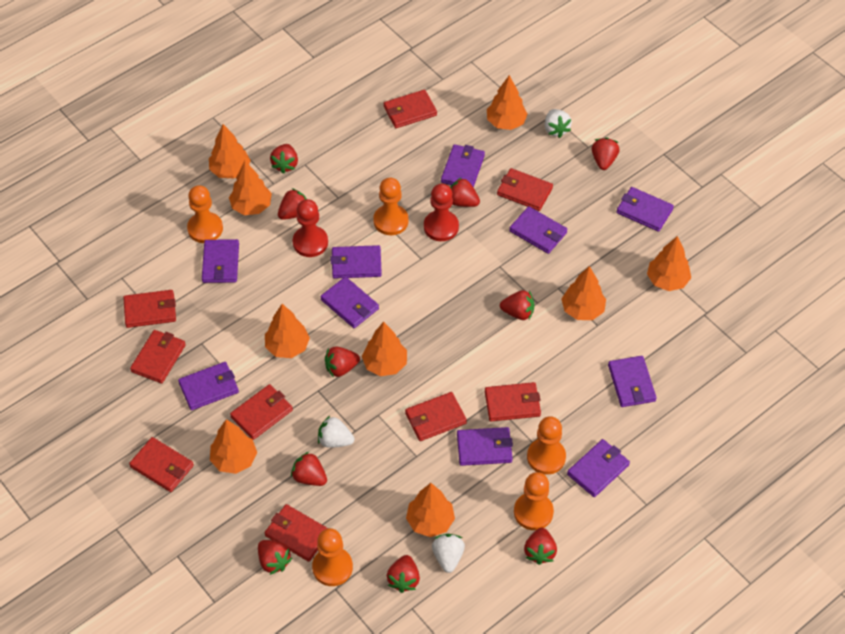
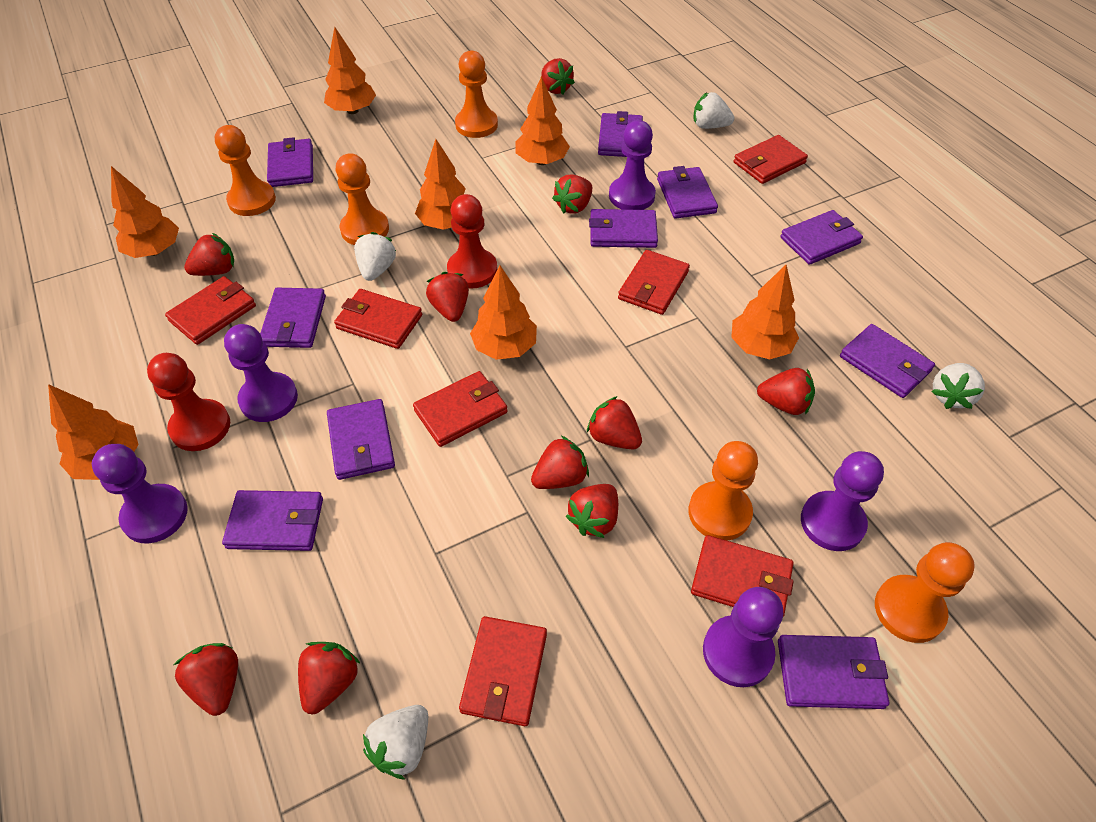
orange tree: [209,124,251,179] [210,419,257,474] [229,161,272,215] [265,304,310,358] [362,322,407,376] [406,483,455,537] [487,75,528,130] [561,266,606,320] [647,236,691,291] = 9 -> [48,384,139,480] [111,166,179,258] [324,27,376,114] [415,139,466,230] [470,265,537,360] [516,76,570,165] [731,265,799,359] = 7
purple pawn: none = 0 -> [92,444,188,543] [224,324,298,422] [609,120,656,210] [703,587,783,687] [801,451,884,551] = 5
red wallet: [123,290,176,328] [129,437,194,492] [130,330,186,383] [230,384,293,440] [265,504,328,562] [384,90,437,128] [405,392,467,441] [485,382,541,421] [497,168,553,211] = 9 -> [165,276,256,345] [334,289,422,349] [413,371,508,447] [459,616,547,726] [618,250,690,315] [691,535,794,617] [734,135,808,184] = 7
white strawberry: [318,416,354,448] [432,534,465,573] [545,109,572,138] = 3 -> [354,232,396,281] [363,705,428,780] [693,92,734,129] [931,363,985,409] = 4

